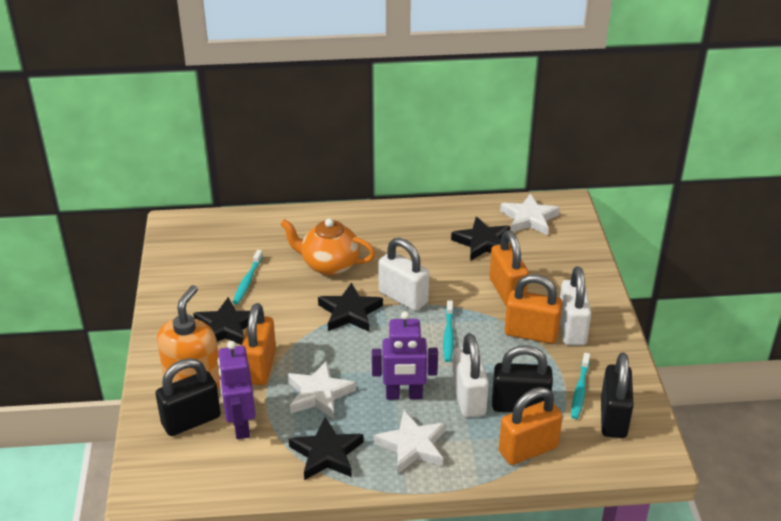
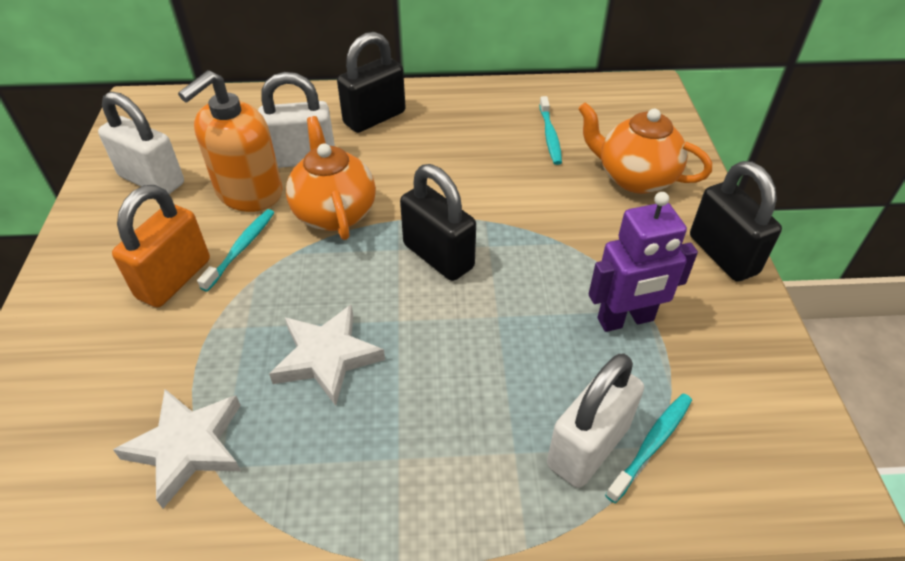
black star: [193,297,250,345] [289,417,364,480] [318,282,383,331] [451,216,510,261] = 4 -> none = 0
orange padlock: [242,303,276,385] [489,230,529,306] [499,387,563,465] [505,274,563,344] = 4 -> [112,185,210,307] = 1
orange teapot: [280,218,375,276] = 1 -> [286,116,376,240] [578,102,712,194] = 2
purple robot: [218,341,255,439] [372,311,438,400] = 2 -> [589,192,698,332] = 1
white star: [287,360,356,419] [374,411,446,474] [500,193,560,235] = 3 -> [113,389,241,509] [269,304,385,406] = 2

